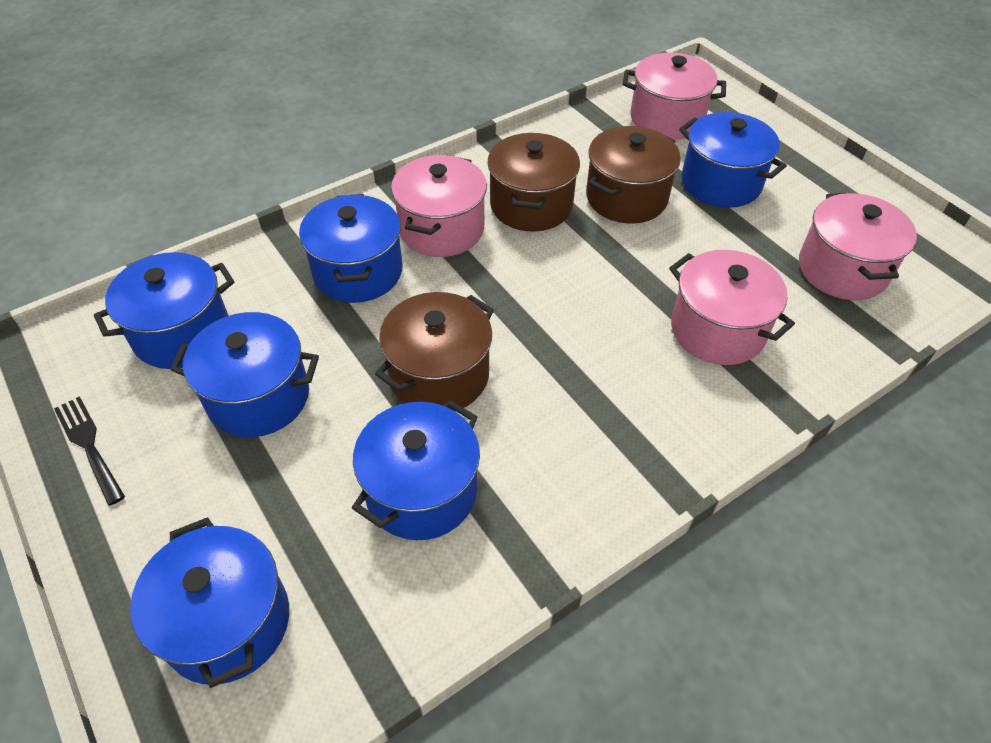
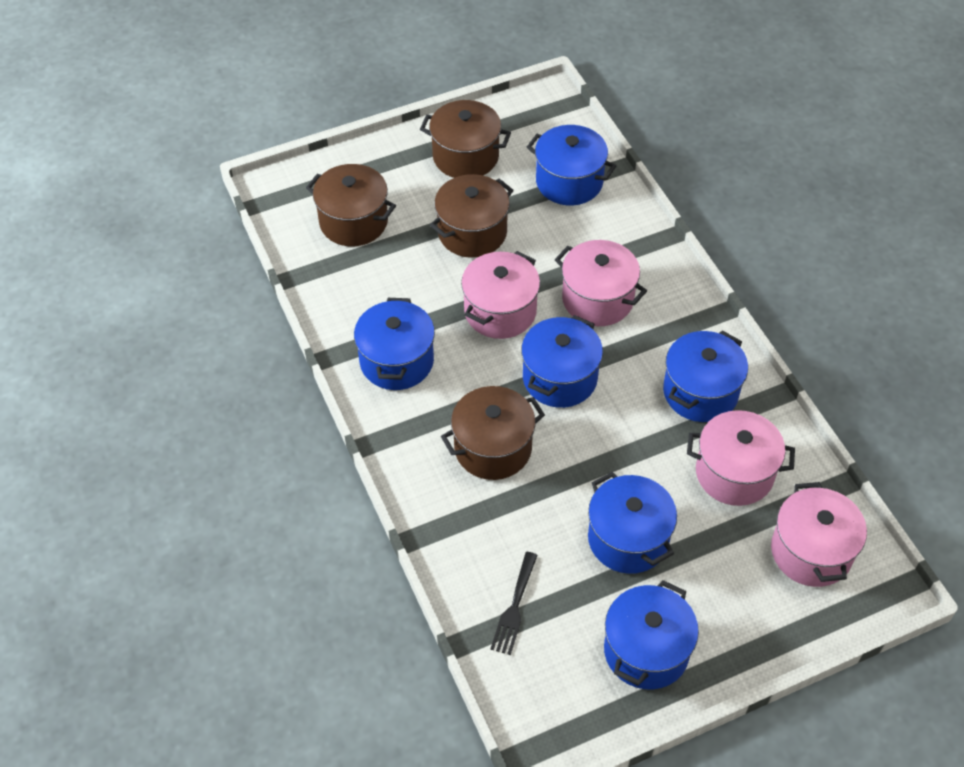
brown pot: [375,292,494,411] [487,133,580,232] [586,126,681,224] = 3 -> [306,164,396,246] [420,100,511,178] [430,174,514,258] [441,386,545,480] = 4

